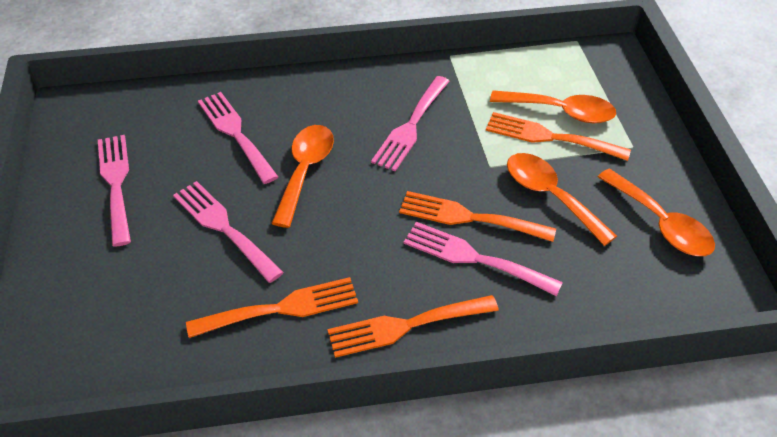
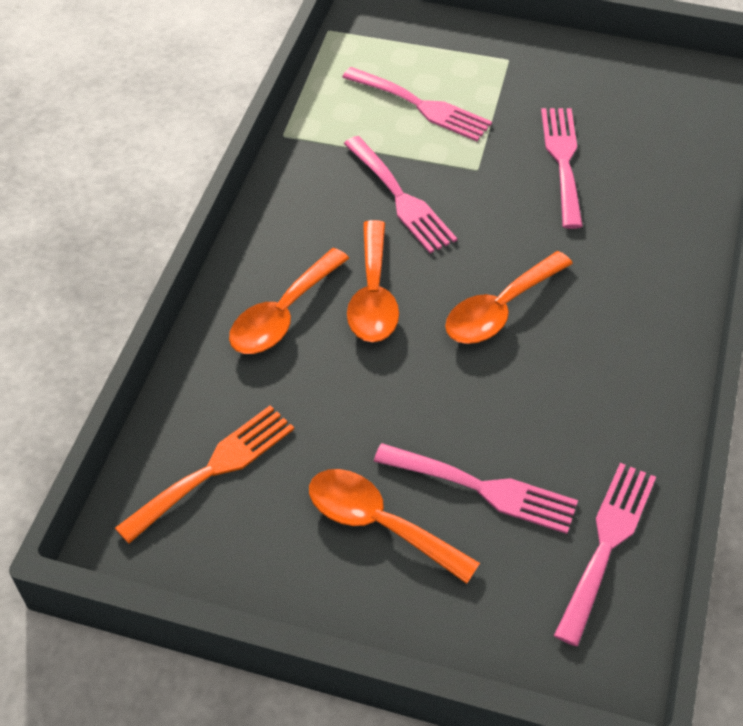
orange fork: [186,277,358,338] [327,295,499,358] [399,191,556,242] [486,112,631,161] = 4 -> [115,405,294,544] = 1

